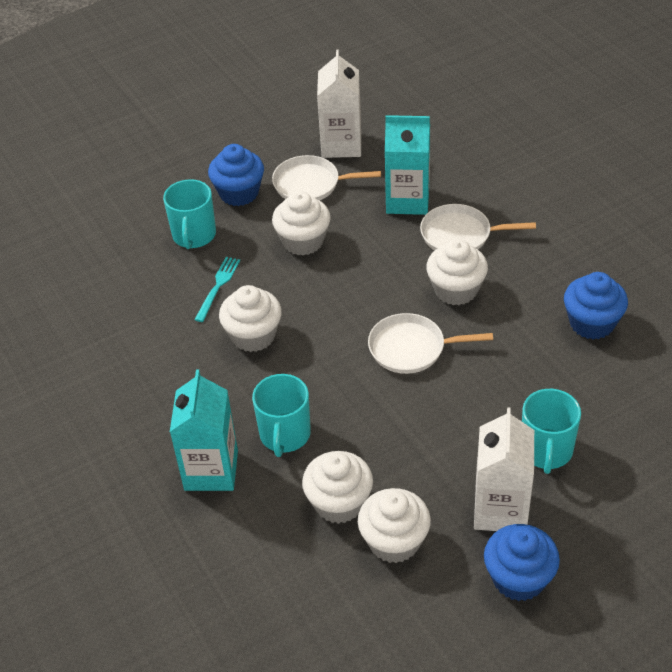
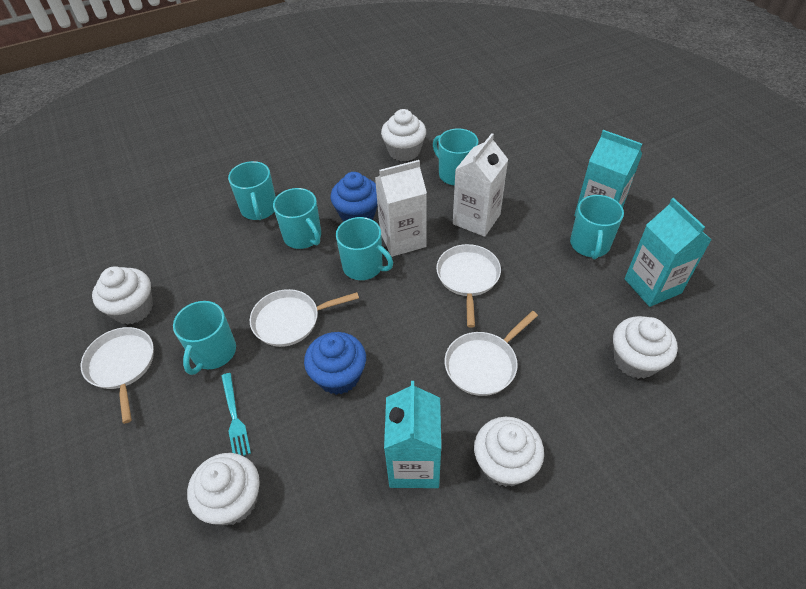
blue cupcake: [208,144,264,206] [484,524,560,601] [564,272,628,339] = 3 -> [304,332,366,395] [331,172,378,222] = 2
turquoise carton: [170,370,238,491] [385,115,430,215] = 2 -> [384,381,441,488] [574,130,642,217] [624,198,711,307] = 3
turquoise mug: [163,179,216,249] [252,374,311,457] [522,389,581,474] = 3 -> [173,301,236,375] [228,161,276,220] [273,188,321,249] [336,217,393,280] [433,129,478,186] [570,195,624,259] = 6
white pan: [272,155,381,201] [368,313,493,374] [420,204,536,251] = 3 -> [81,327,154,424] [250,289,359,347] [436,244,501,328] [445,311,538,396] = 4

